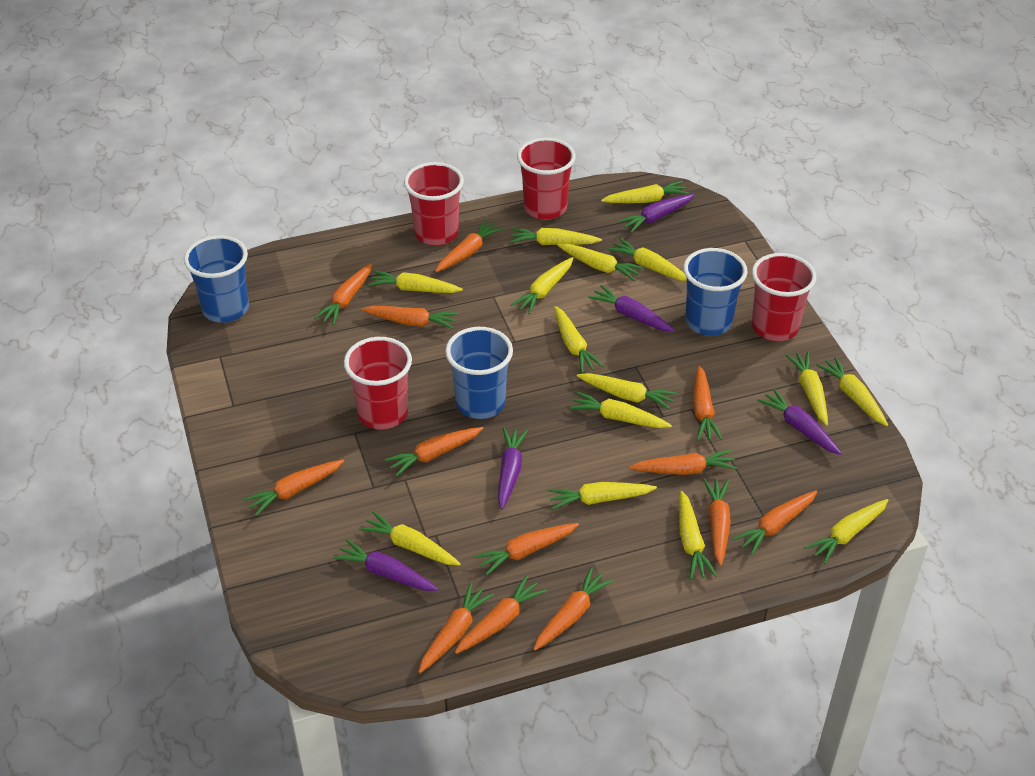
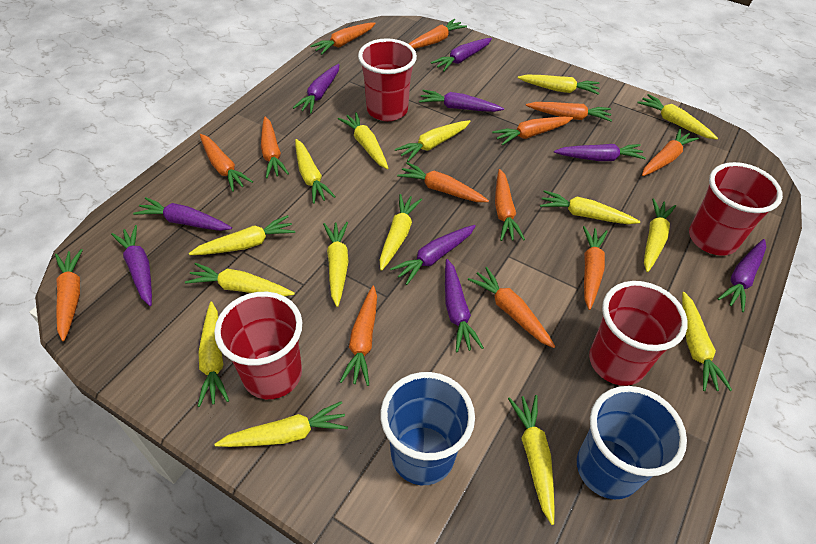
blue cup: [184,235,249,323] [445,327,513,419] [683,248,748,336] = 3 -> [381,372,475,485] [577,386,687,499] = 2
purple carrot: [333,539,438,591] [498,428,528,510] [588,285,675,332] [618,194,695,233] [757,389,842,455] = 5 -> [111,225,152,306] [133,197,232,231] [293,64,339,113] [390,225,476,285] [419,90,504,112] [431,38,492,72] [445,259,484,352] [554,144,646,161] [718,239,766,312] = 9

